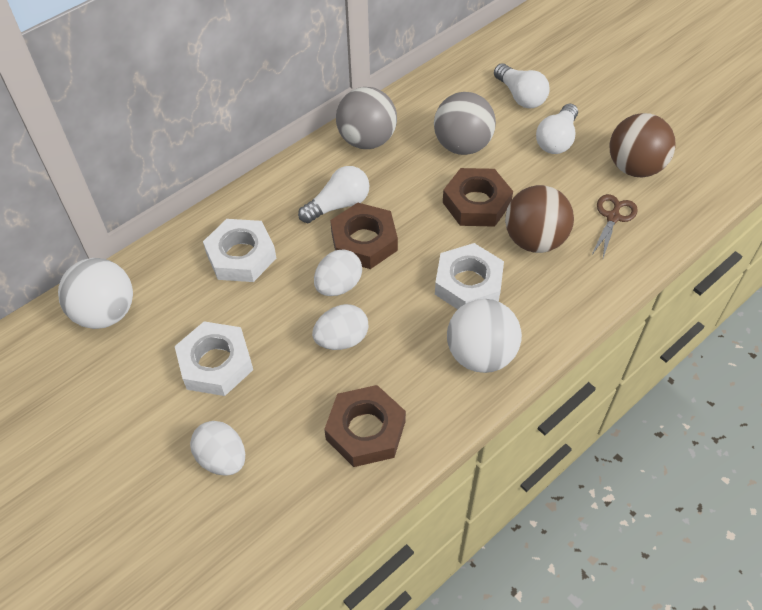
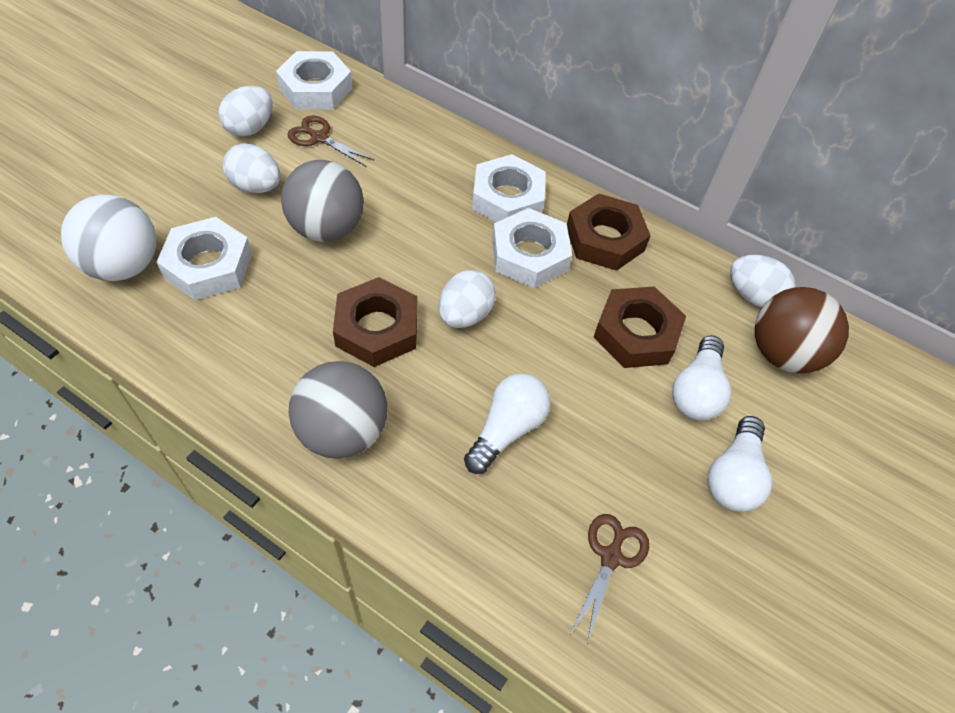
brown ball: [505,185,574,253] [610,113,676,177] = 2 -> [755,287,849,373] = 1
brown scissors: [591,194,638,258] = 1 -> [288,116,375,166] [571,514,649,644] = 2
white ball: [58,258,133,329] [447,299,522,373] = 2 -> [61,195,157,281] = 1
white egg: [190,421,245,476] [312,304,368,350] [314,249,362,296] = 3 -> [219,86,273,137] [223,143,281,193] [439,270,496,328] [730,255,796,308] = 4
white nut: [175,322,253,396] [203,219,277,282] [435,243,504,309] = 3 -> [157,217,252,300] [276,51,353,109] [472,154,546,222] [492,208,572,288] = 4

